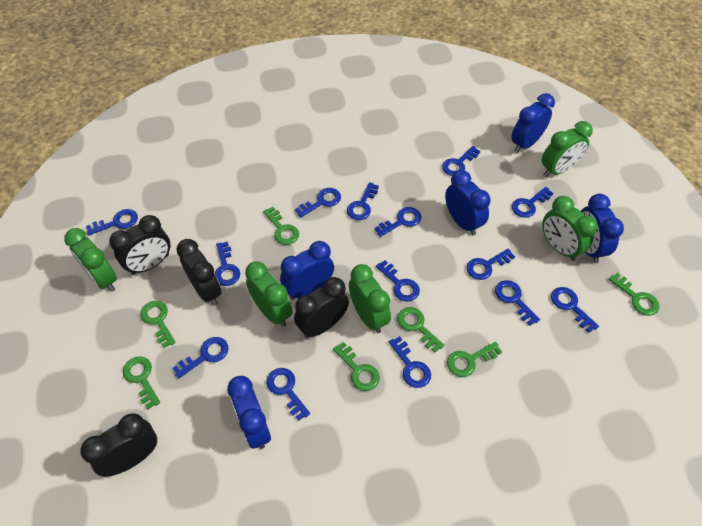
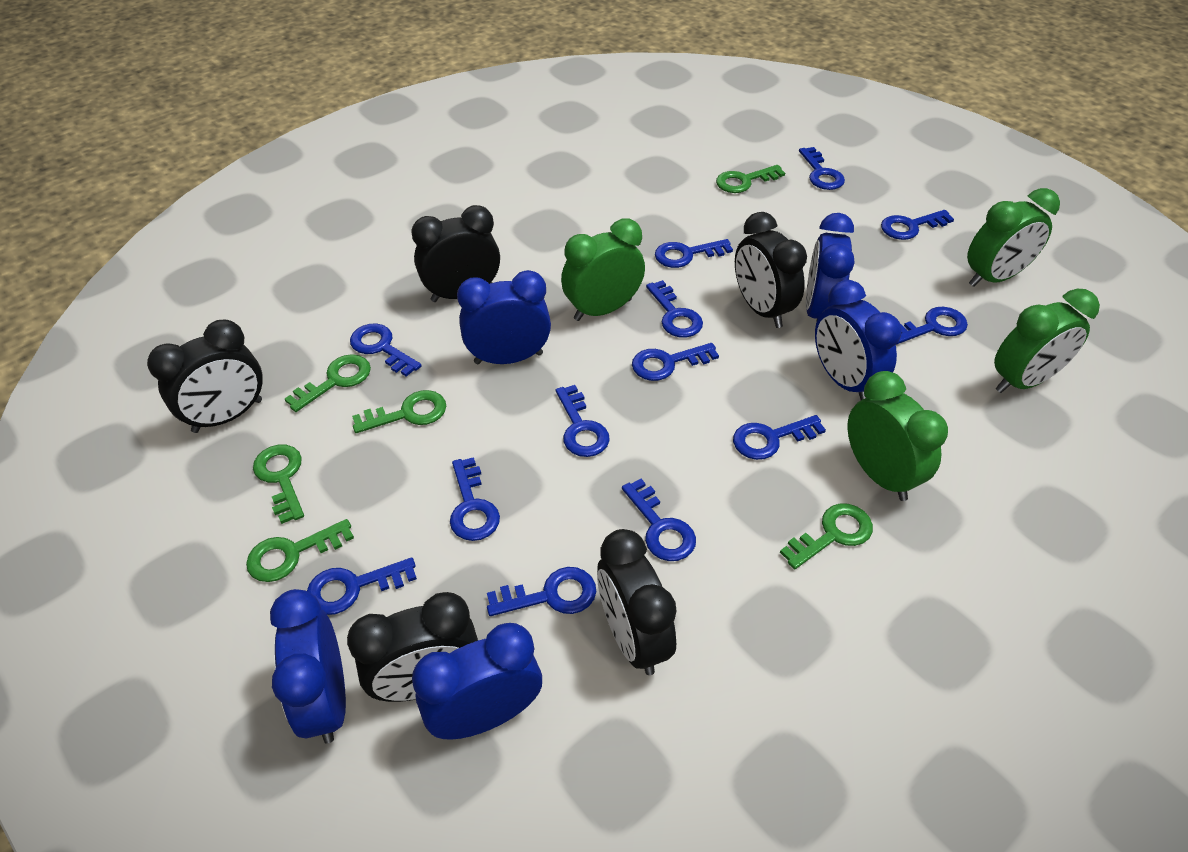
black clock: [80,413,157,477] [109,215,170,275] [176,239,222,305] [294,277,349,338] = 4 -> [147,320,262,433] [347,592,478,702] [411,205,500,302] [597,529,677,675] [735,212,807,328] = 5
blue key: [86,209,138,236] [173,337,228,379] [215,241,240,286] [266,368,310,421] [295,188,341,218] [347,182,379,220] [375,207,421,237] [376,260,420,302] [389,336,431,388] [442,146,480,176] [466,248,515,280] [495,280,540,326] [512,187,554,218] [551,287,599,333] = 14 -> [307,557,417,615] [350,324,422,376] [450,457,500,541] [487,567,596,616] [556,385,610,457] [622,479,696,561] [632,343,719,381] [646,280,703,338] [655,239,733,268] [733,415,826,460] [799,147,845,190] [881,210,954,240] [897,307,968,344] = 13
green clock: [64,228,117,292] [245,261,293,327] [349,264,391,333] [542,121,593,177] [542,196,598,261] = 5 -> [561,218,645,321] [847,371,948,501] [967,188,1060,287] [994,289,1100,393] = 4
green key: [123,356,160,409] [140,301,176,348] [263,207,299,245] [333,342,380,391] [397,307,445,353] [447,342,502,377] [609,273,659,316] = 7 -> [246,519,354,582] [253,444,304,524] [285,354,371,412] [352,390,446,433] [716,165,785,193] [780,503,873,569] = 6

